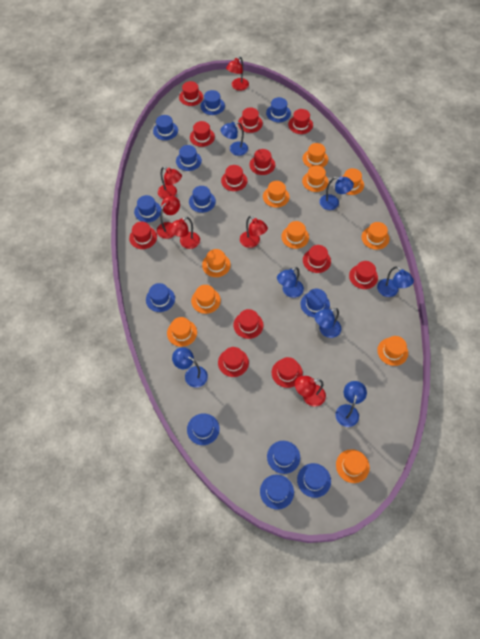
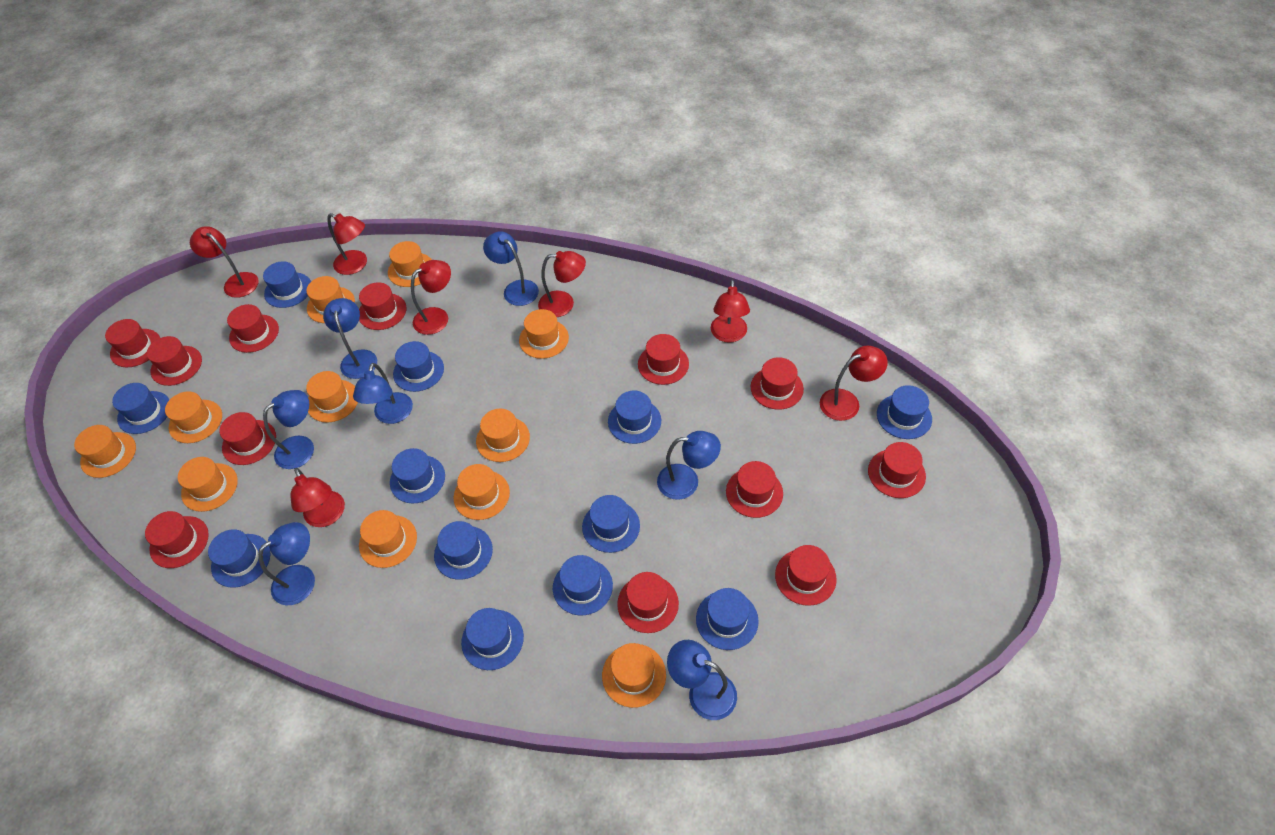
red lamp: [157,196,180,239] [158,167,182,199] [169,217,200,249] [226,56,249,91] [240,216,268,248] [295,376,326,407] = 6 -> [190,226,259,298] [290,468,345,527] [327,213,367,275] [411,260,451,335] [538,251,586,317] [711,280,750,343] [820,346,888,421] = 7

